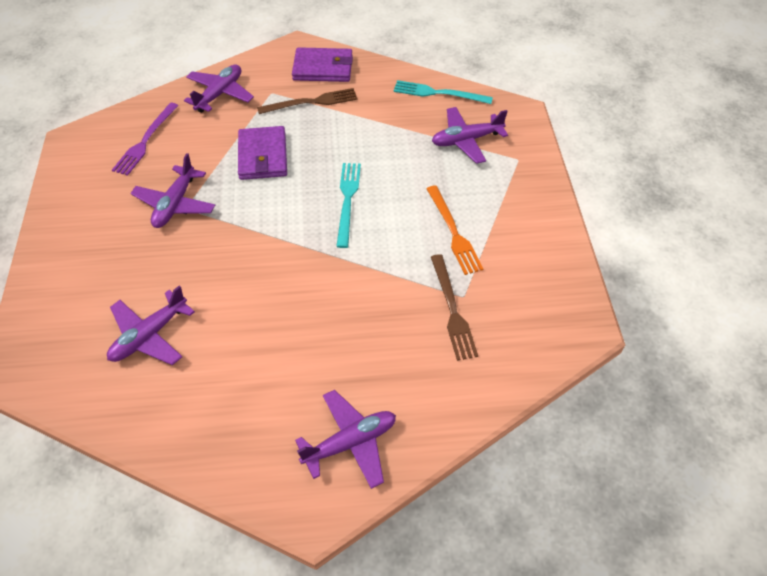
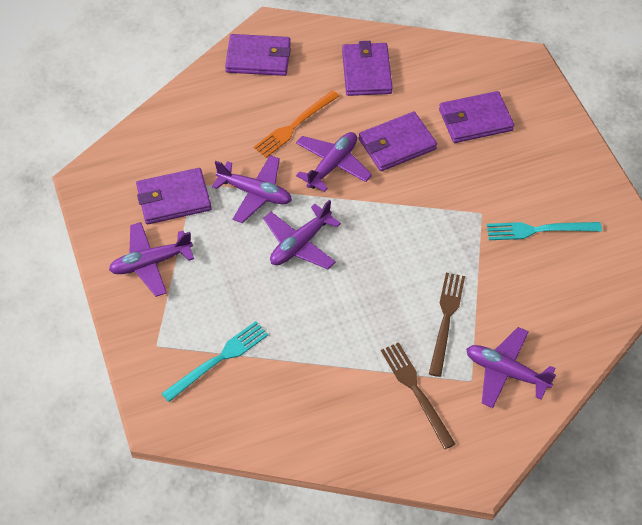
purple fork: [112,103,179,176] = 1 -> none = 0
purple wallet: [238,126,287,180] [292,47,353,82] = 2 -> [136,168,212,224] [225,34,291,76] [342,41,393,96] [359,112,437,171] [439,91,514,143] = 5

